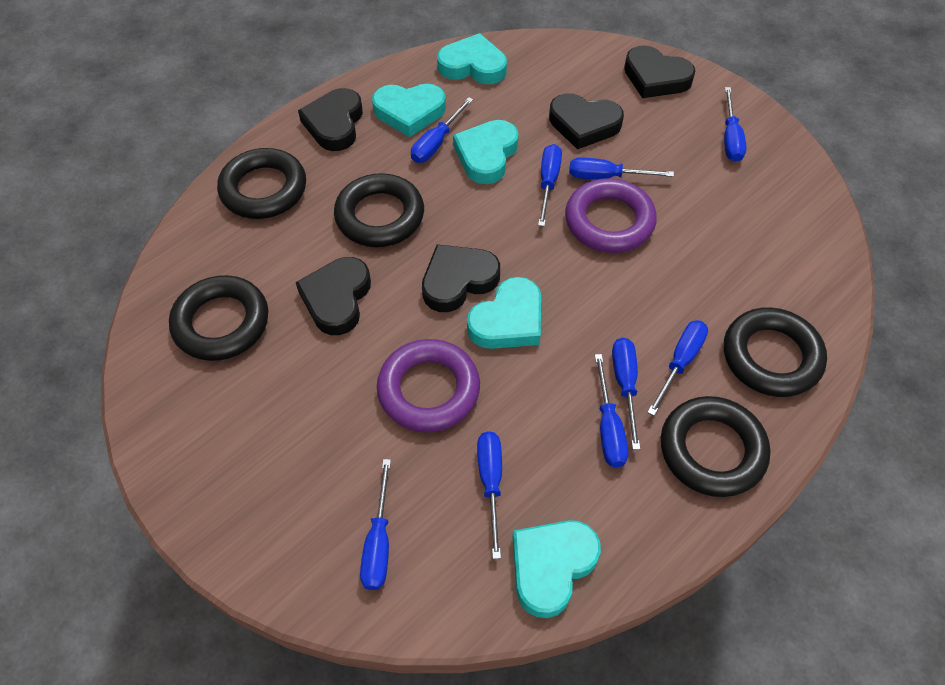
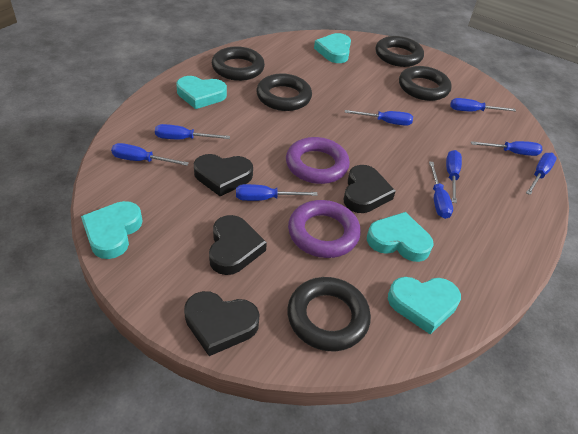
black heart: [296,257,371,335] [298,88,363,151] [422,244,500,312] [549,93,624,150] [624,46,695,98] = 5 -> [184,291,260,356] [194,154,253,196] [209,215,267,275] [344,165,396,213] = 4

